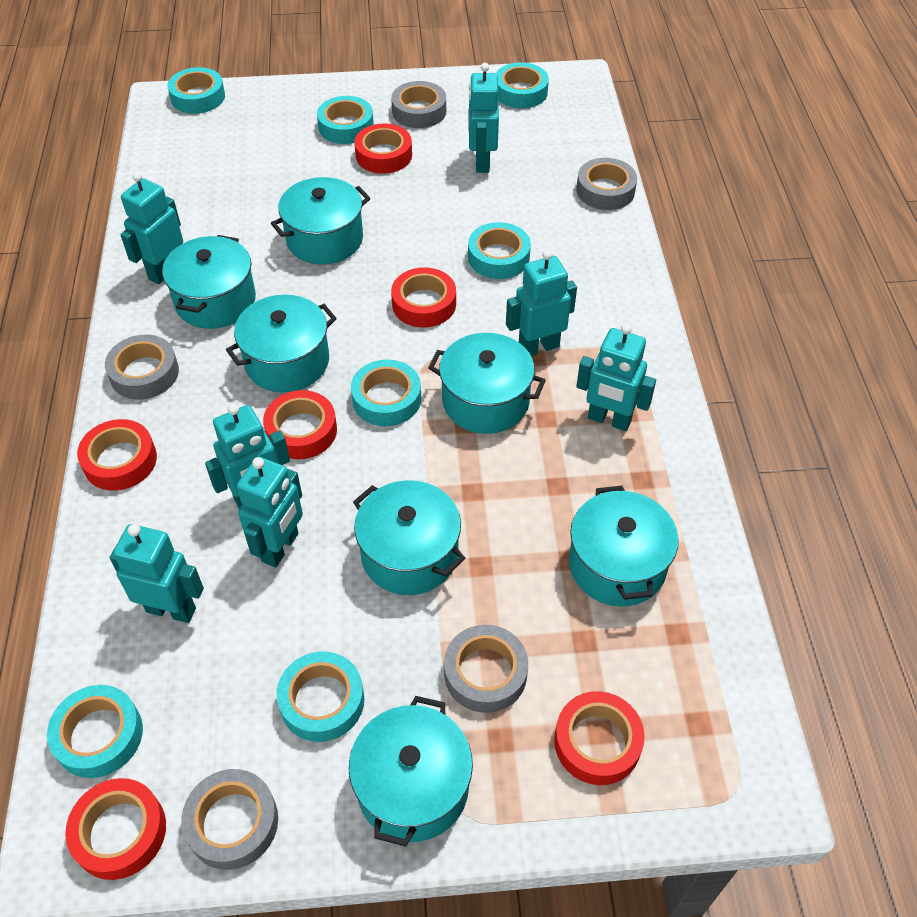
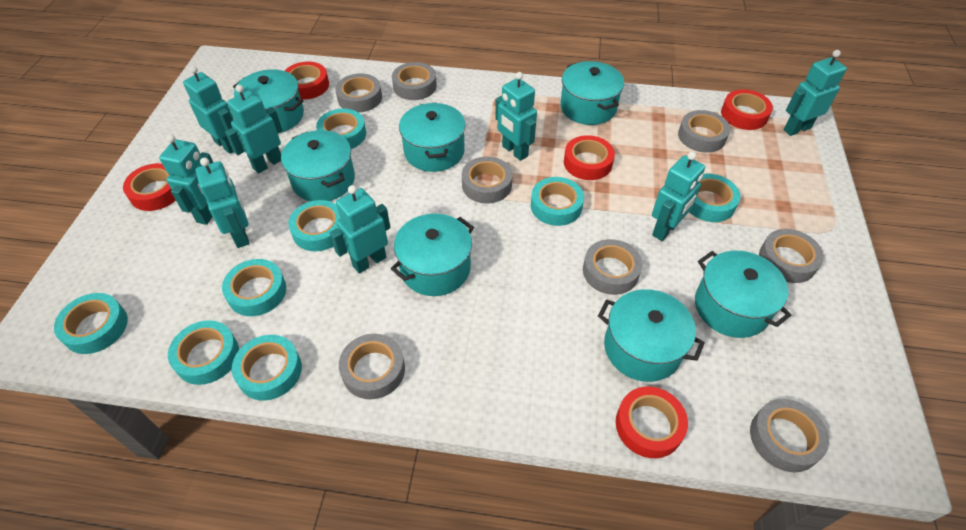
grey tape: [105,335,179,399] [181,769,278,870] [391,81,446,128] [444,625,528,713] [576,158,637,210] = 5 -> [335,73,382,113] [339,334,405,399] [392,62,437,100] [462,157,513,203] [583,239,643,295] [678,110,730,153] [750,399,829,472] [759,229,824,283] = 8
red tape: [65,778,166,880] [77,419,157,491] [263,390,337,459] [354,123,412,174] [391,267,456,327] [554,691,645,785] = 6 -> [123,163,176,211] [285,61,329,100] [564,135,615,180] [616,386,688,458] [721,89,773,130] = 5
turquoise robot: [110,524,204,623] [120,172,183,284] [205,403,290,508] [237,457,303,568] [468,63,499,173] [506,250,577,356] [576,324,656,431] = 7 -> [159,134,213,225] [183,66,234,154] [196,158,250,248] [225,85,282,173] [330,185,390,273] [495,72,537,161] [652,152,705,241] [784,50,847,136] = 8
turquoise tape: [47,685,143,778] [167,67,225,114] [276,651,364,742] [317,96,374,144] [351,360,421,426] [468,222,531,279] [496,62,549,109] = 7 -> [54,293,128,354] [168,320,239,385] [222,259,286,316] [232,335,302,400] [288,200,340,251] [316,109,366,149] [531,177,584,226] [689,174,741,222] = 8

